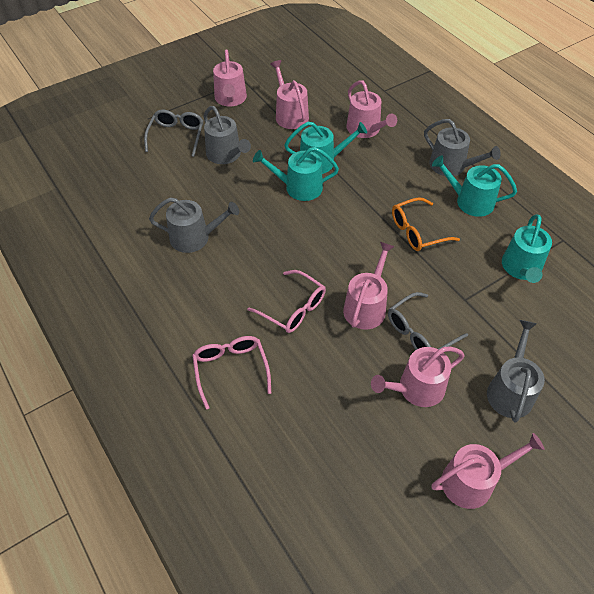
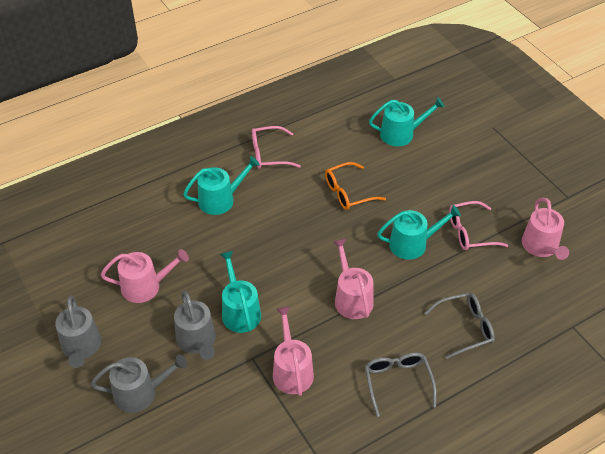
grey watering can: [149,197,239,253] [204,106,251,164] [424,119,501,176] [487,320,545,423] = 4 -> [55,295,101,368] [91,355,187,413] [174,291,216,360] = 3
pink watering can: [213,49,247,106] [270,60,309,129] [343,242,395,330] [347,80,397,138] [371,346,465,407] [432,433,545,509] = 6 -> [101,249,189,303] [273,307,314,396] [333,238,374,319] [522,198,569,260] = 4

